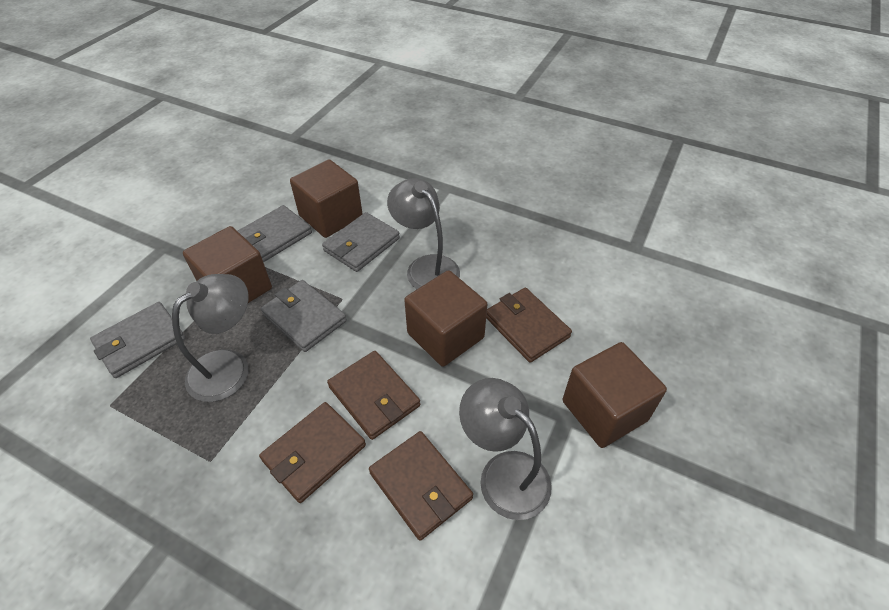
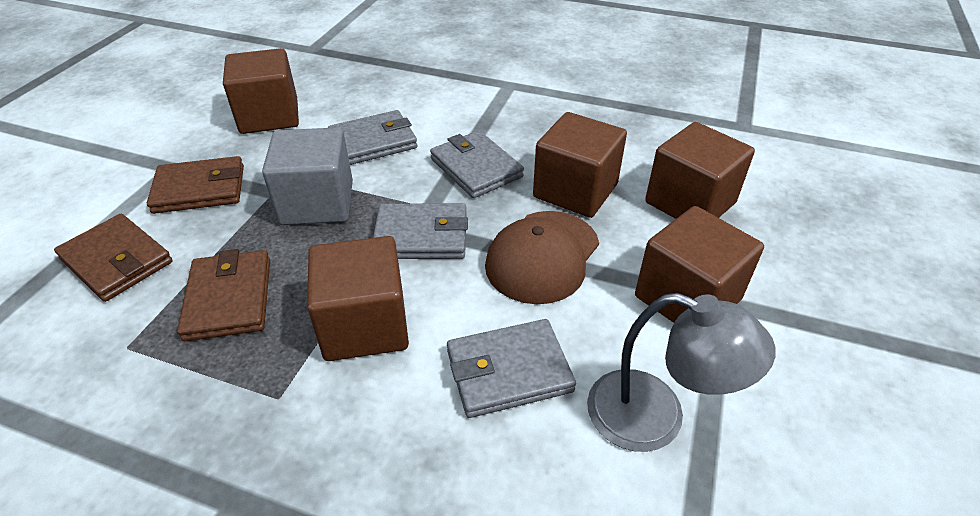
brown cap: none = 0 -> [485,211,599,304] = 1
brown cube: [183,226,272,303] [290,159,363,238] [404,270,488,367] [562,342,667,448] = 4 -> [223,48,299,134] [307,236,409,361] [533,112,627,218] [635,206,764,323] [645,122,755,219] = 5
brown wallet: [259,402,366,503] [327,351,420,440] [369,431,473,541] [486,288,572,363] = 4 -> [54,214,173,302] [147,156,244,214] [177,249,270,341] = 3
grey cube: none = 0 -> [262,127,353,225] = 1
grey lamp: [172,274,248,402] [387,178,460,289] [459,378,552,520] = 3 -> [587,293,776,452] = 1

